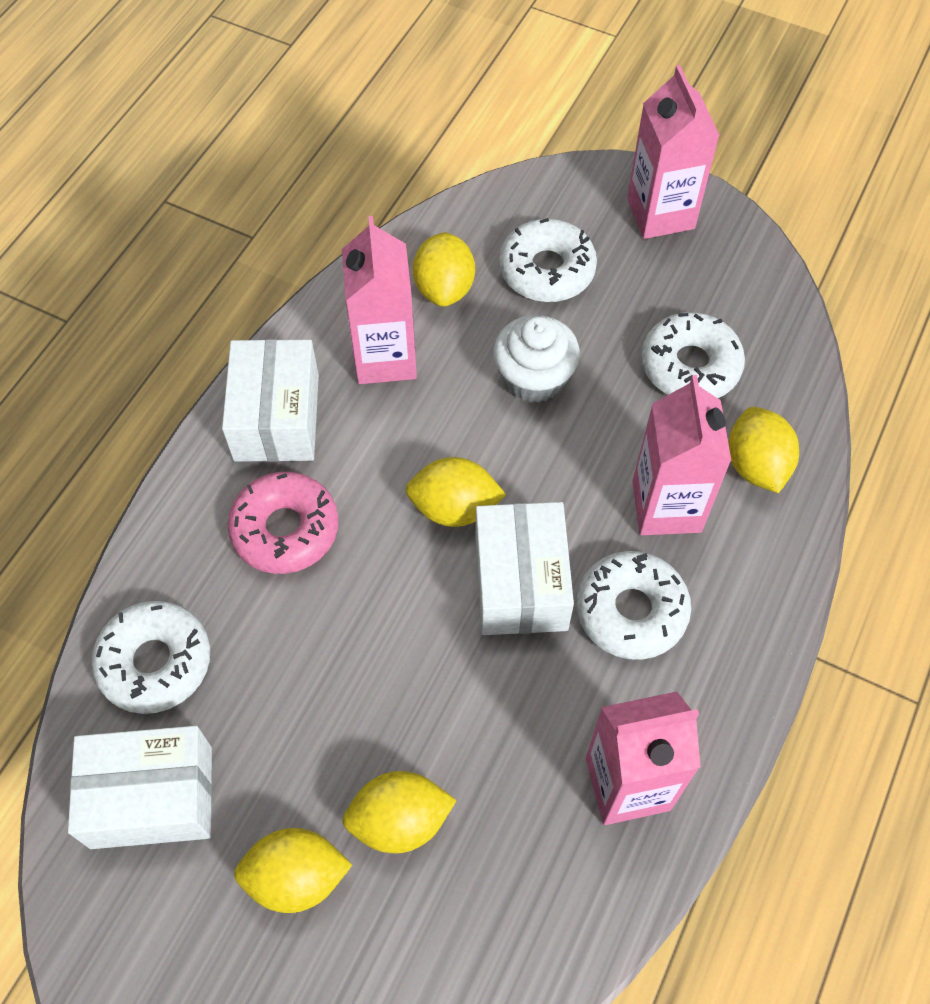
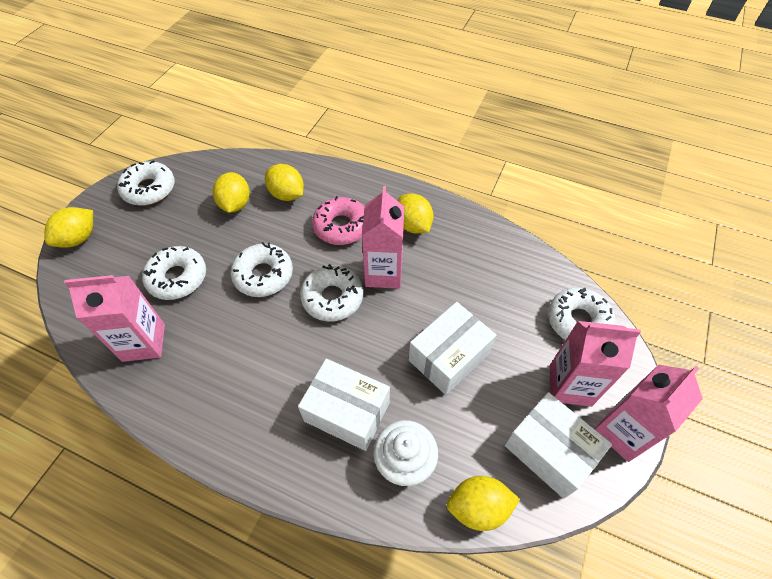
white donut: [91,601,210,714] [499,218,597,302] [576,551,691,660] [641,312,745,398] = 4 -> [117,160,175,206] [142,246,206,300] [231,242,293,297] [300,264,363,321] [548,288,615,340] = 5

